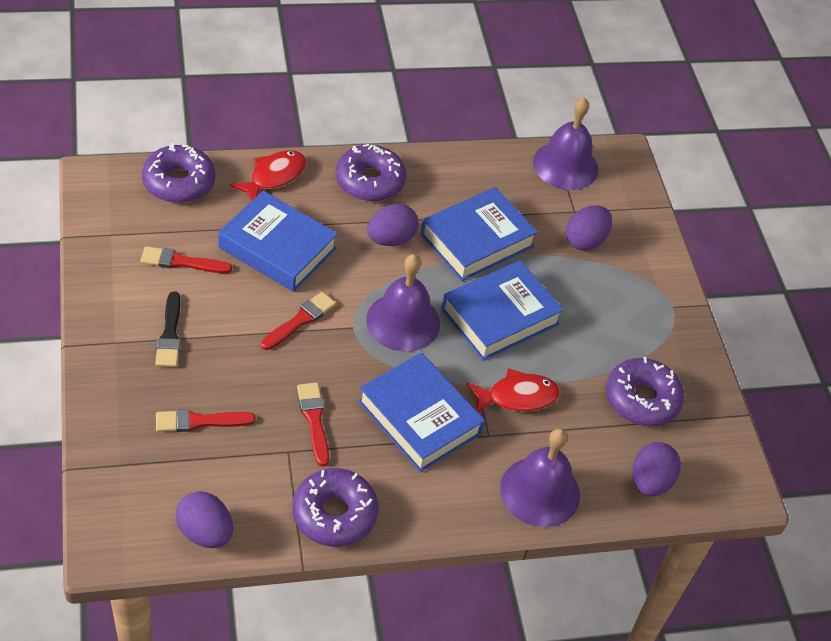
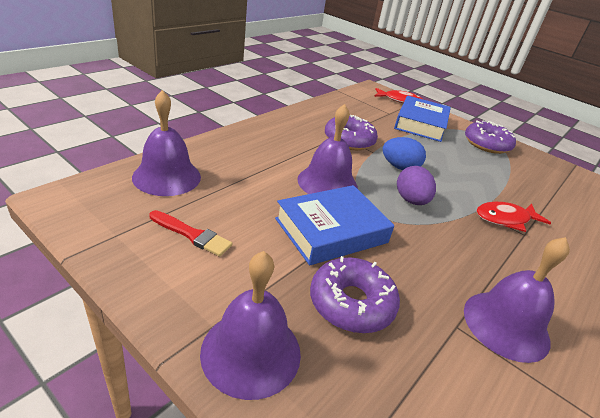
black brush: [155,291,180,367] = 1 -> none = 0
blue book: [218,191,338,292] [358,352,485,472] [421,187,538,281] [441,260,564,361] = 4 -> [275,185,394,265] [394,96,451,142] = 2
blue egg: none = 0 -> [382,137,426,170] = 1
purple bell: [366,254,440,352] [500,428,580,527] [533,97,599,190] = 3 -> [132,90,201,196] [200,251,301,400] [297,104,358,194] [464,237,570,363] = 4
purple donut: [142,143,215,203] [292,468,379,547] [336,144,407,202] [606,357,685,427] = 4 -> [310,256,400,333] [325,115,378,150] [465,120,516,154] = 3
purple egg: [175,491,233,548] [367,204,419,246] [566,205,612,251] [632,442,681,496] = 4 -> [397,166,436,205] = 1
red brush: [140,246,232,273] [156,409,256,432] [261,292,336,350] [297,383,329,467] = 4 -> [149,210,232,257] = 1

